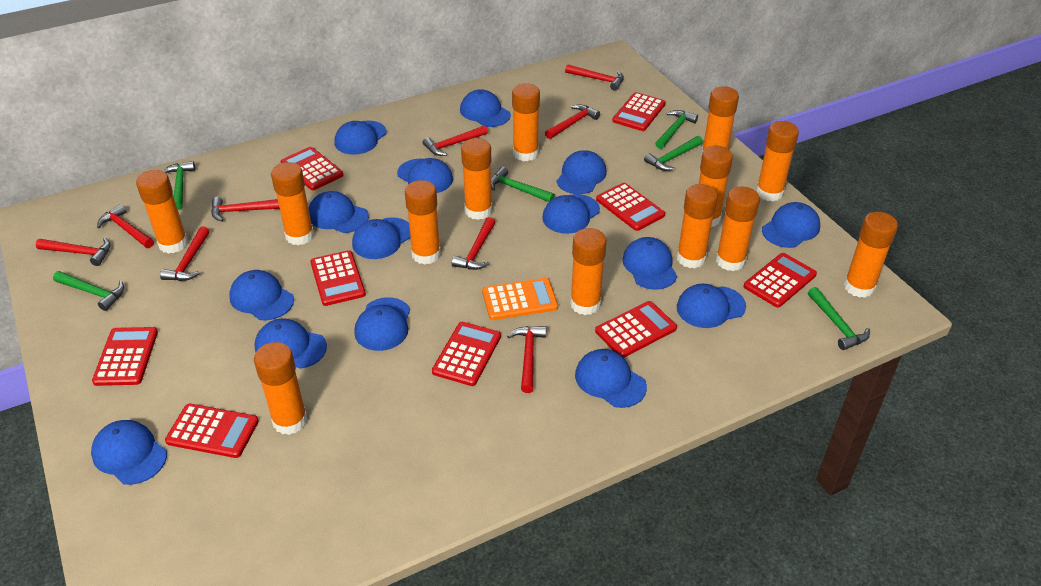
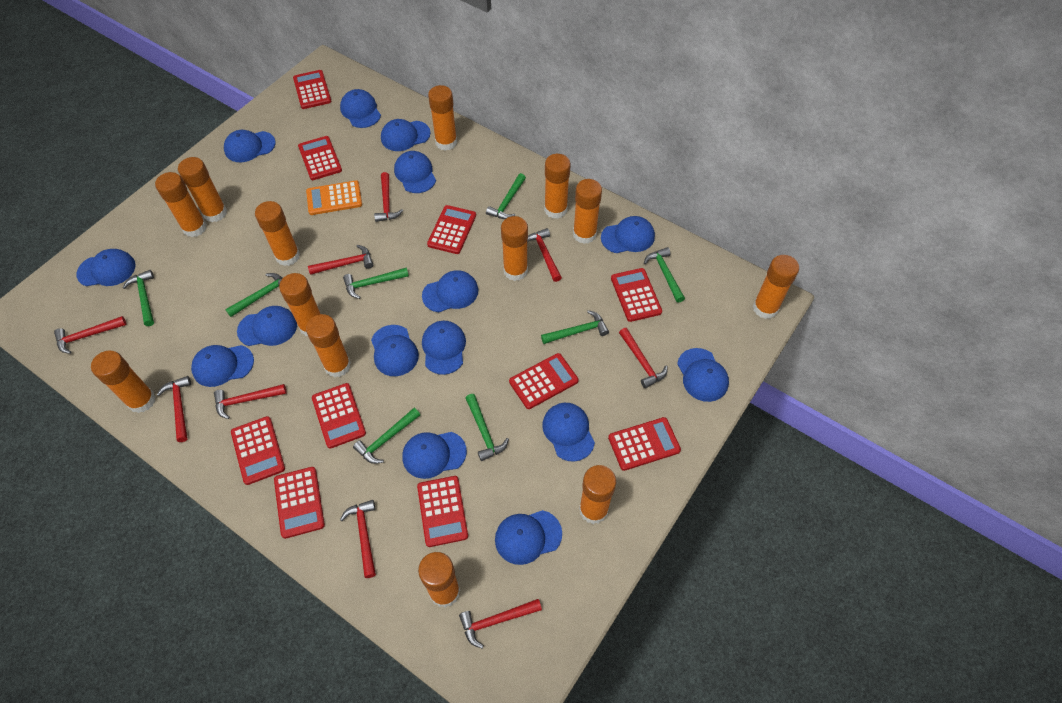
green hammer: [53,271,124,311] [163,161,195,210] [491,167,555,202] [644,136,703,171] [655,110,698,149] [808,287,870,350] = 6 -> [122,270,154,326] [225,273,283,317] [343,267,409,299] [353,408,420,464] [466,394,509,461] [486,173,526,219] [541,310,609,344] [644,247,685,303] = 8
red calculator: [92,327,158,386] [165,404,259,458] [281,147,343,190] [310,250,366,306] [432,322,501,386] [595,301,677,358] [596,183,665,231] [612,92,666,131] [744,253,817,308] = 9 -> [231,416,285,485] [274,467,325,539] [293,70,332,109] [298,136,342,180] [312,383,366,449] [417,476,468,547] [427,205,476,254] [509,353,579,409] [608,417,681,471] [611,268,662,322] = 10

